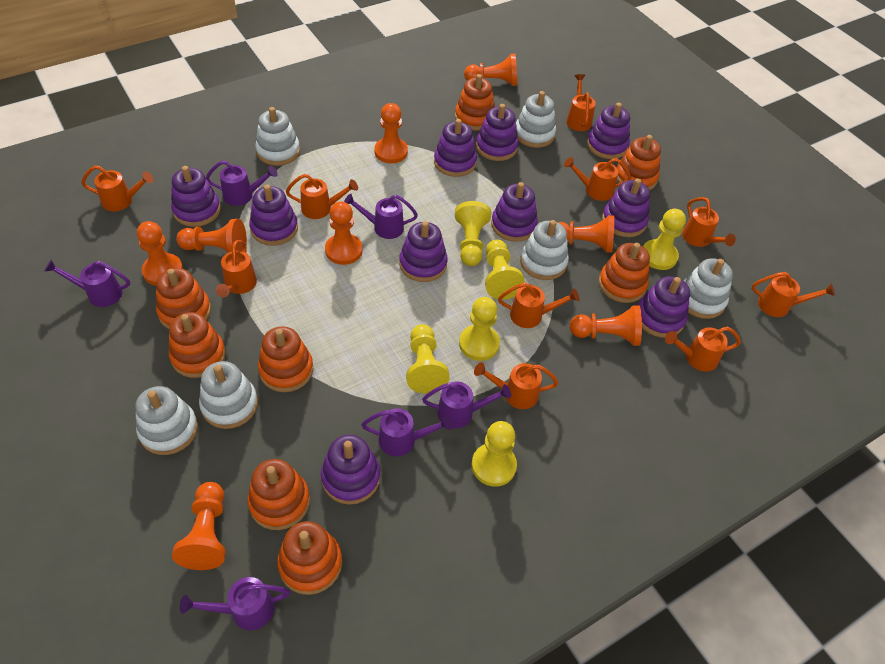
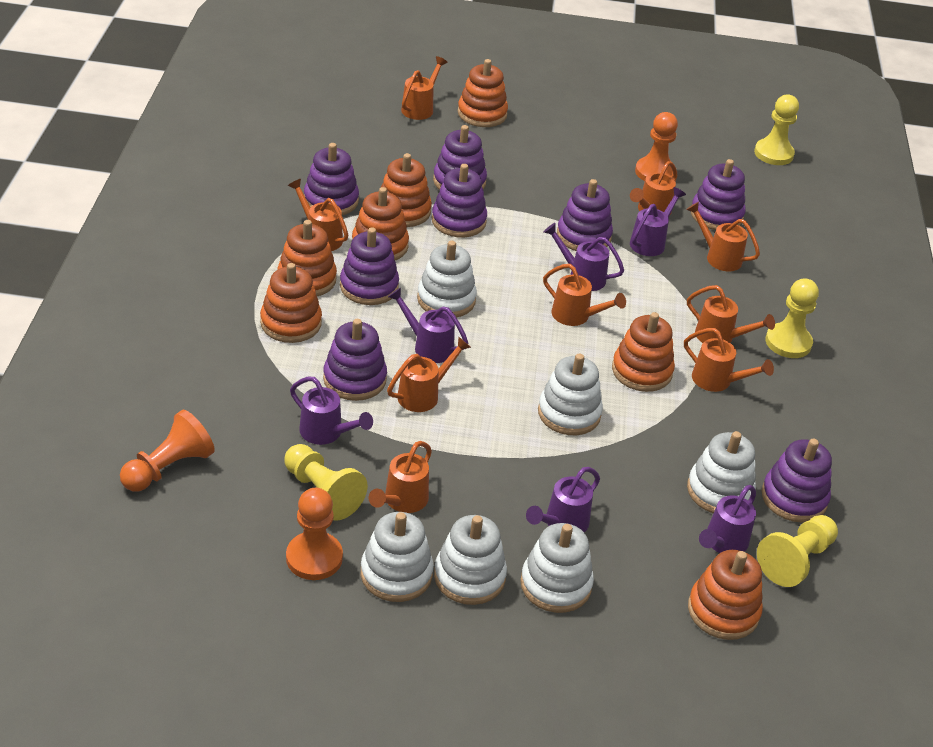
orange pawn: [137,221,183,286] [172,482,226,570] [176,219,247,253] [325,202,363,265] [374,103,408,163] [464,54,517,86] [558,215,614,253] [570,305,642,346] = 8 -> [120,410,215,492] [286,488,343,580] [635,112,678,181] = 3
orange stacking toy: [156,268,211,329] [169,312,226,378] [247,459,310,530] [258,326,313,392] [277,521,342,595] [455,74,495,131] [599,243,650,303] [617,135,661,190] = 8 -> [260,263,322,343] [277,220,337,296] [352,187,409,260] [381,153,432,227] [458,59,508,127] [612,312,675,392] [688,550,763,640] = 7
orange watering can: [81,165,153,211] [216,240,257,297] [286,174,358,219] [474,362,559,409] [498,283,579,328] [564,157,631,201] [566,74,596,131] [665,327,741,372] [682,197,736,247] [752,272,835,317] = 10 -> [288,179,348,251] [369,441,432,513] [387,337,471,412] [401,56,448,120] [543,264,626,326] [630,161,677,215] [684,328,774,392] [686,202,760,271] [687,285,775,343] = 9
purple stacking toy: [171,166,220,227] [249,185,298,246] [321,435,380,505] [399,221,448,282] [434,119,477,177] [476,104,518,161] [491,182,538,242] [587,103,630,159] [602,179,650,237] [638,276,690,338] = 10 -> [304,143,359,215] [323,319,387,401] [340,228,399,305] [432,164,487,237] [433,125,487,190] [557,179,613,251] [691,159,746,230] [762,439,832,523] = 8
yellow pawn: [406,324,450,394] [455,201,491,266] [459,297,500,361] [472,421,517,487] [485,240,525,300] [643,209,686,270] = 6 -> [284,444,368,521] [754,95,799,165] [757,515,838,587] [765,278,819,358] = 4

